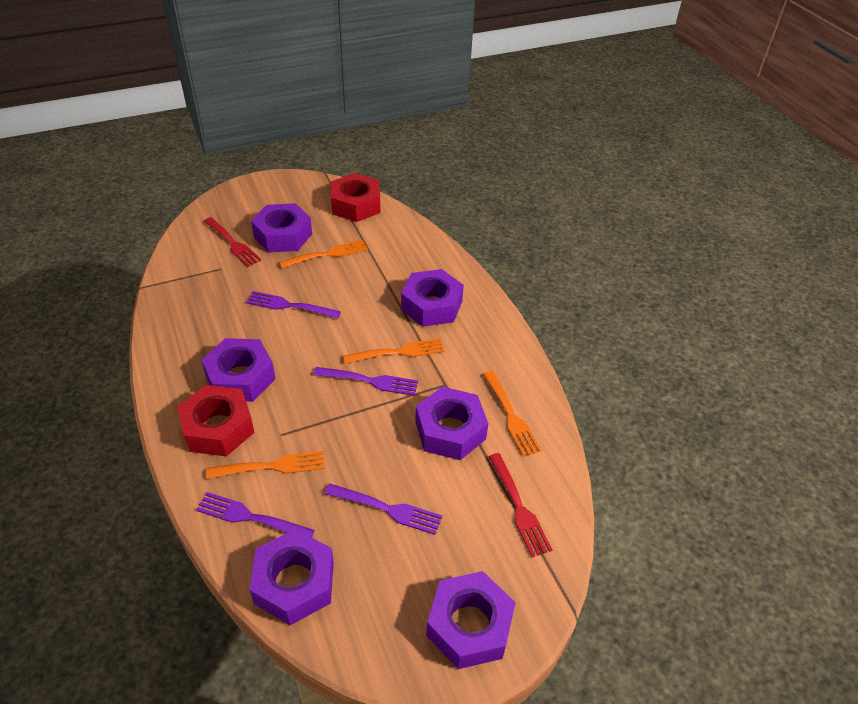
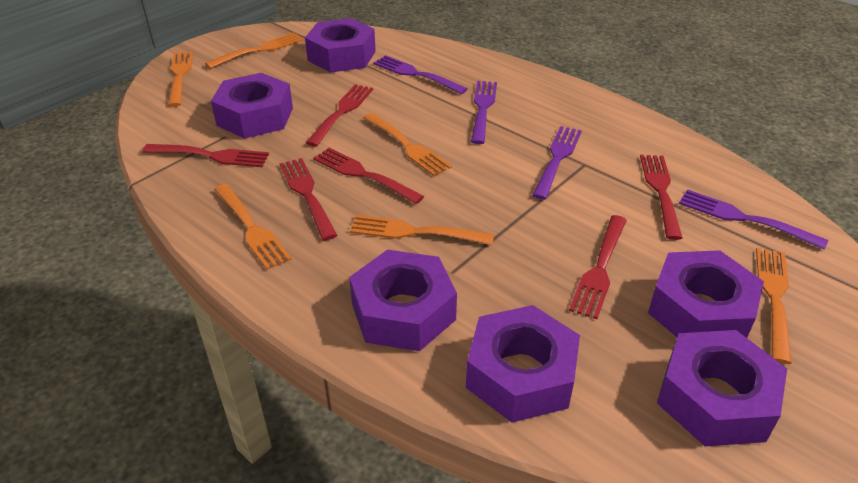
orange fork: [206,451,325,479] [279,240,368,268] [343,338,444,363] [483,371,542,457] = 4 -> [168,51,193,107] [205,33,304,69] [214,184,292,270] [350,215,494,245] [363,113,452,176] [756,248,792,364] = 6
red fork: [204,217,261,267] [489,453,552,557] = 2 -> [142,144,269,167] [279,158,337,240] [306,84,373,147] [313,148,424,204] [569,215,627,319] [640,155,682,240] = 6
red nut: [177,385,255,457] [331,173,380,222] = 2 -> none = 0

